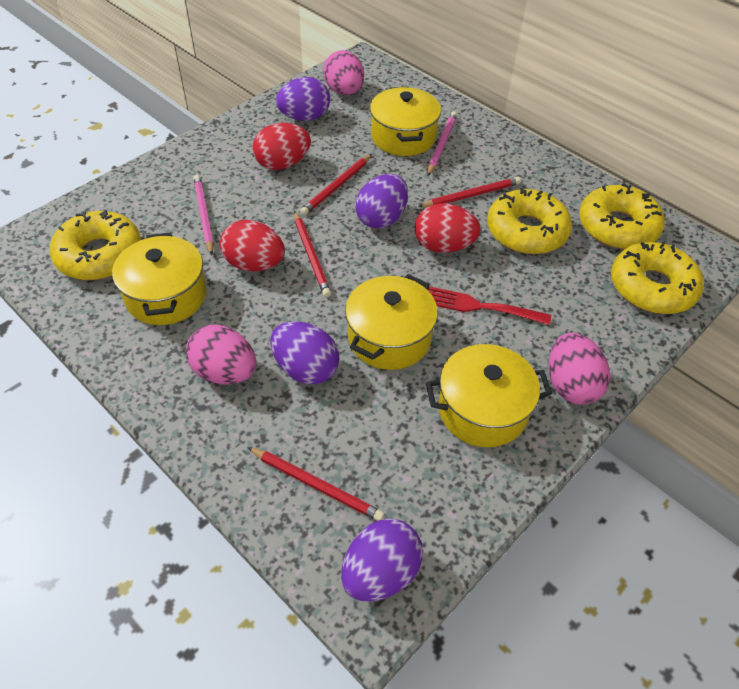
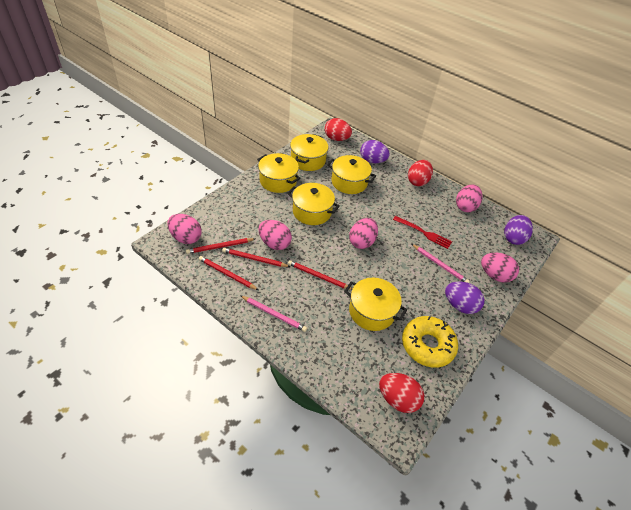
pink egg: [186,325,257,385] [323,50,364,95] [549,333,610,405] = 3 -> [168,214,202,244] [258,220,292,250] [349,218,378,249] [456,184,482,212] [481,253,519,282] = 5
purple egg: [270,321,339,385] [276,77,330,121] [341,518,423,601] [355,174,408,229] = 4 -> [360,140,390,163] [445,282,484,314] [504,215,533,245] = 3
yellow donut: [50,210,141,280] [487,188,572,254] [579,183,665,249] [611,242,704,314] = 4 -> [402,316,458,368] = 1
yellow pot: [112,233,206,325] [345,274,438,370] [370,87,441,156] [426,344,552,447] = 4 -> [257,153,301,193] [287,183,340,225] [290,134,328,171] [327,155,376,194] [344,278,407,331] = 5

